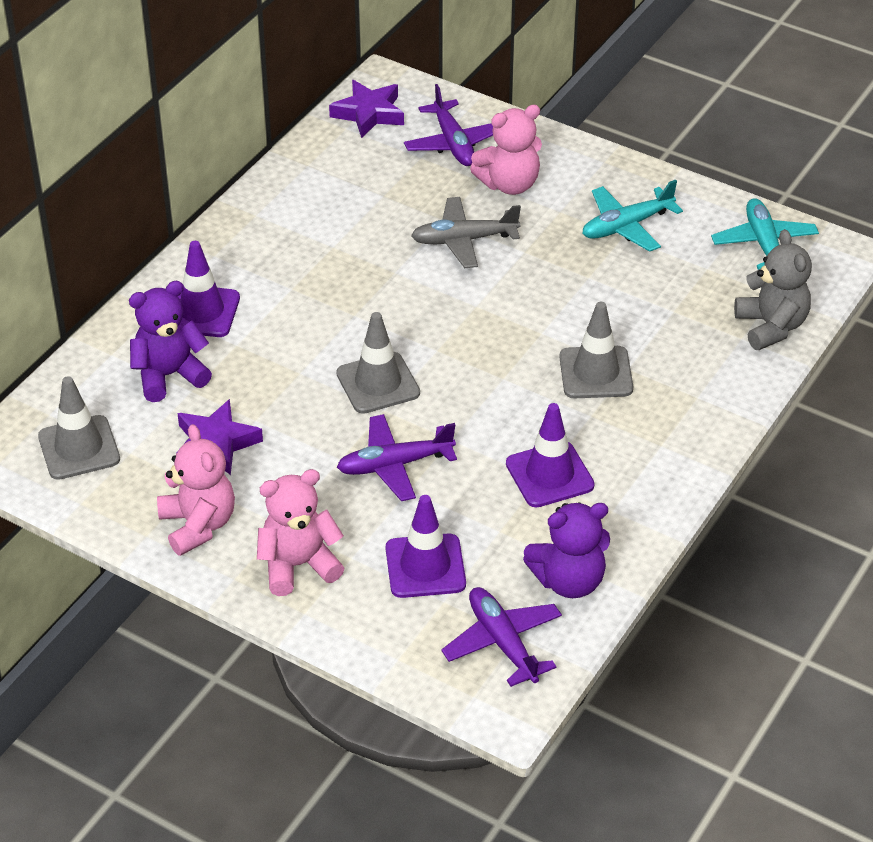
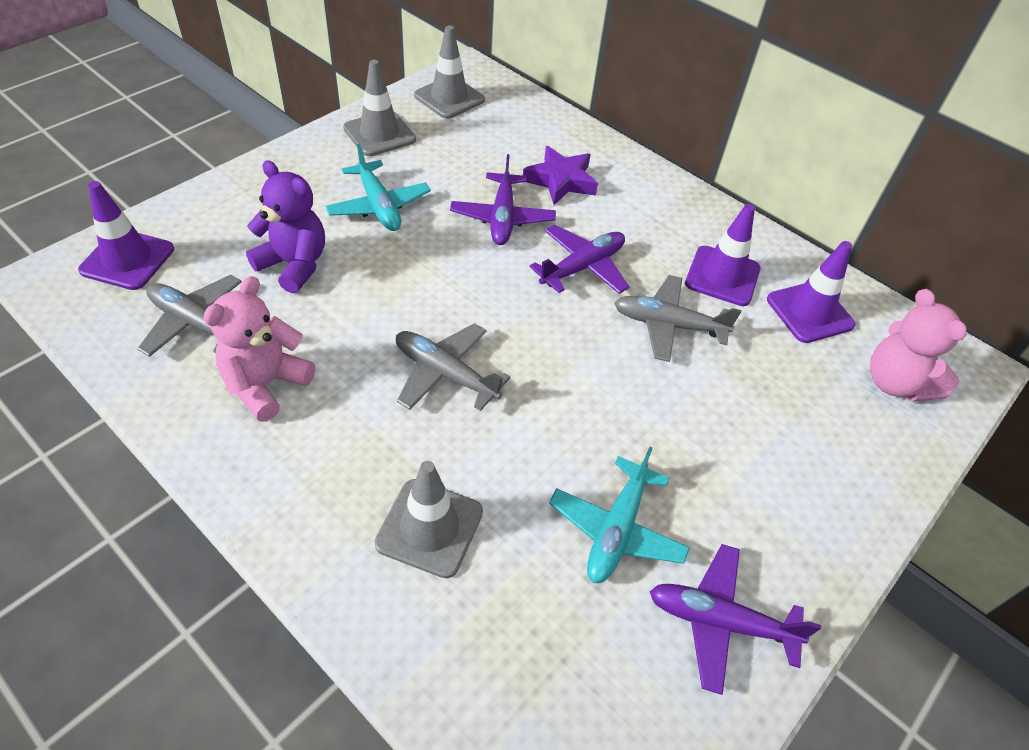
grey plane: [411,197,521,268] = 1 -> [137,275,242,357] [396,323,511,411] [614,275,741,362] = 3
grey teddy bear: [734,229,812,350] = 1 -> none = 0
pink teddy bear: [157,424,235,556] [257,469,345,596] [470,105,542,195] = 3 -> [203,276,315,422] [870,289,967,402] = 2
purple star: [176,399,263,475] [329,80,404,138] = 2 -> [523,146,598,205] = 1
purple teddy bear: [129,281,212,402] [523,502,610,598] = 2 -> [246,160,325,293] = 1

